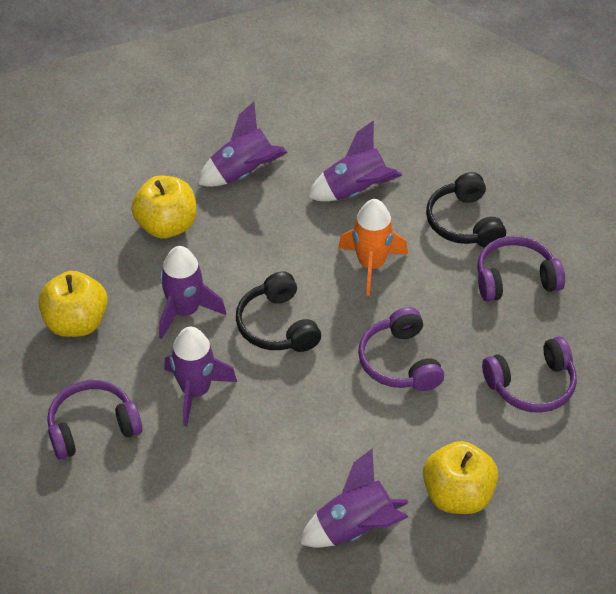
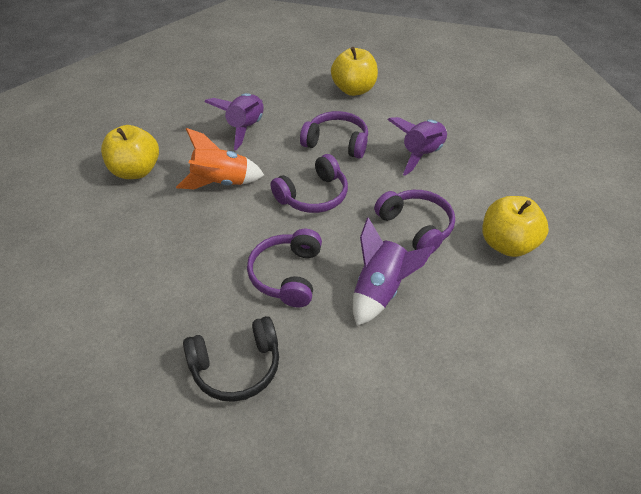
black headphones: [236,271,321,352] [426,172,506,248] = 2 -> [183,316,279,402] = 1
purple rocket: [159,246,226,339] [164,327,237,426] [198,102,288,187] [300,448,409,548] [308,120,402,201] = 5 -> [204,93,264,150] [353,217,435,326] [388,117,447,176] = 3

